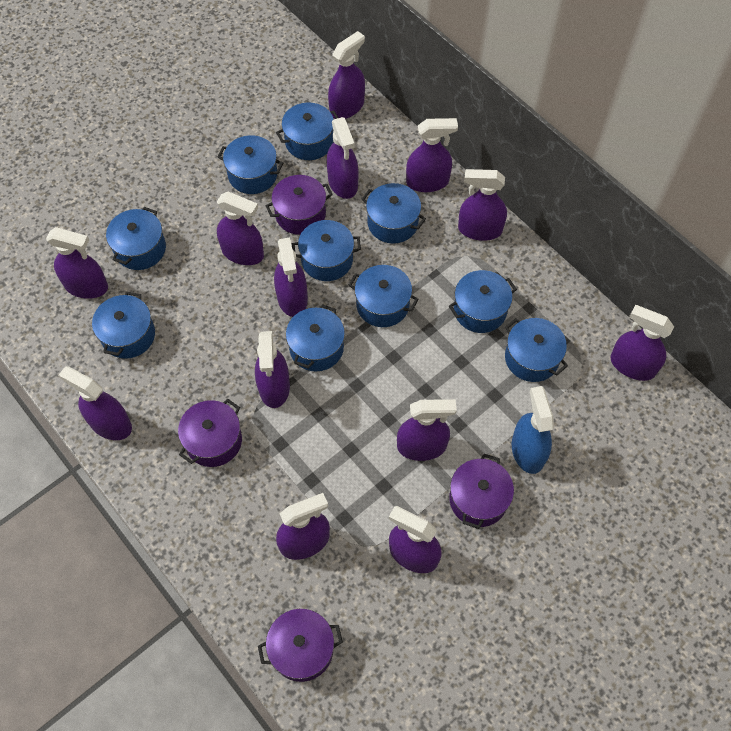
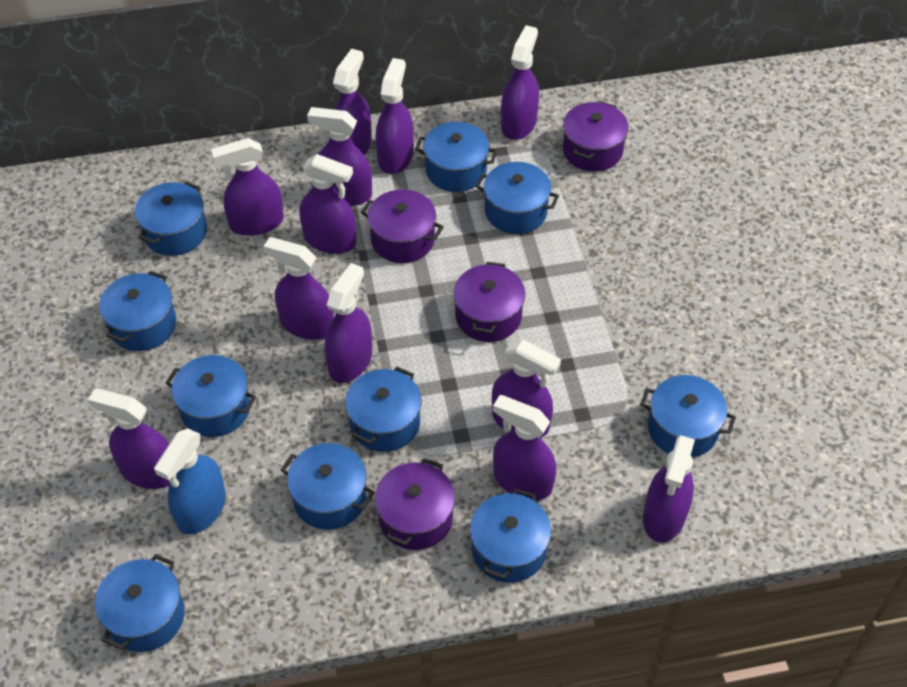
purple spray bottle: [46,227,108,299] [59,366,132,440] [217,191,264,265] [255,331,290,408] [274,237,308,317] [276,493,330,560] [327,117,359,199] [328,31,365,119] [389,506,442,573] [397,399,457,461] [406,118,458,192] [458,169,507,241] [611,305,674,381] = 13 -> [88,389,170,489] [211,138,284,236] [263,237,334,340] [299,154,356,254] [307,107,372,206] [325,263,372,383] [333,49,372,155] [375,58,414,174] [492,339,561,438] [493,395,556,500] [501,25,539,140] [643,435,695,543] = 12

